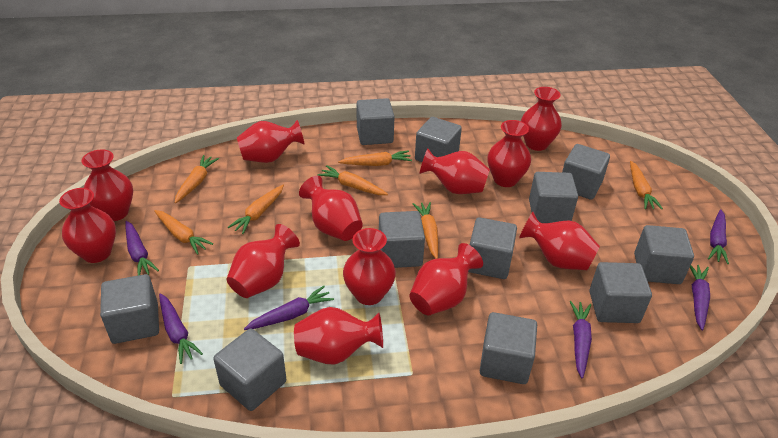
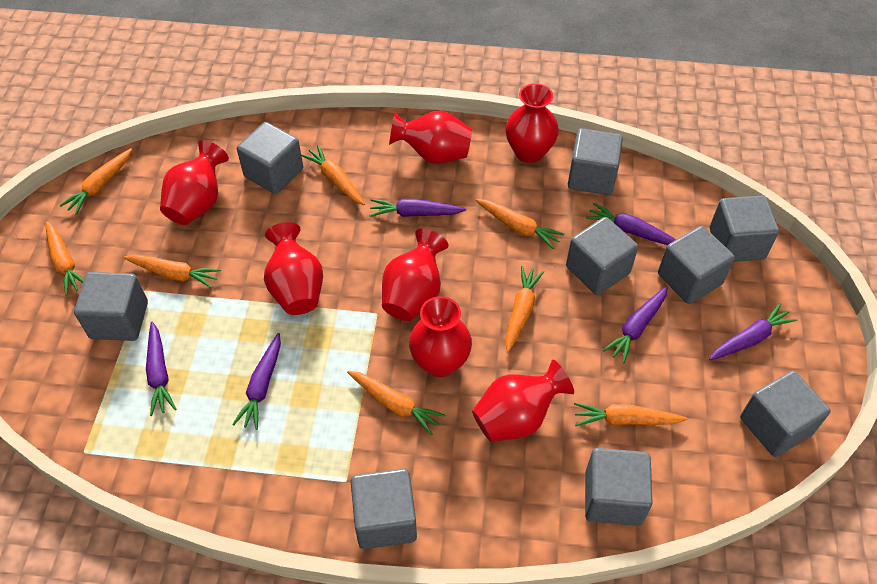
grey cube: [100,274,159,344] [213,328,286,411] [357,98,395,145] [379,211,425,268] [415,117,462,162] [468,217,517,279] [480,312,537,384] [529,172,578,223] [562,144,610,200] [589,262,652,323] [634,225,694,284] = 11 -> [74,272,148,341] [237,122,303,194] [351,468,417,549] [566,217,638,295] [568,128,623,195] [585,448,653,526] [658,226,735,304] [710,195,779,262] [740,371,831,457] = 9
orange carrot: [154,210,213,255] [175,155,219,203] [228,185,284,234] [317,165,388,195] [338,150,412,166] [413,202,438,259] [630,161,663,209] = 7 -> [45,221,84,296] [59,148,132,215] [124,255,221,288] [301,145,365,205] [347,371,445,435] [475,199,564,249] [505,266,544,352] [574,402,687,426] = 8
red vase: [59,188,116,263] [82,149,133,221] [226,224,300,298] [237,120,305,163] [294,307,383,364] [299,176,363,241] [343,228,396,305] [409,243,483,316] [419,148,490,194] [487,120,531,187] [519,212,600,270] [521,87,562,151] = 12 -> [160,140,229,225] [264,222,323,315] [382,229,449,321] [389,110,472,164] [409,296,472,377] [472,360,574,442] [505,83,559,163] = 7

